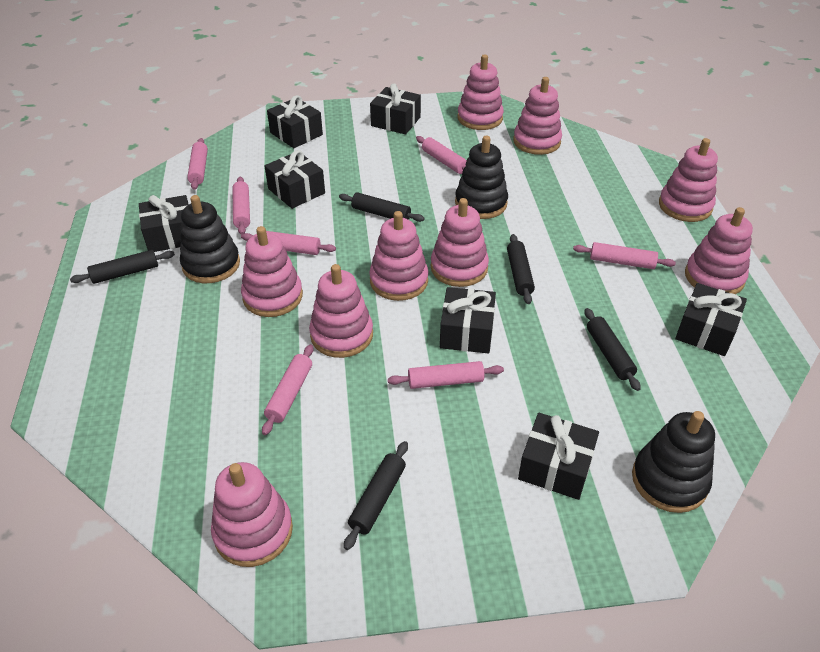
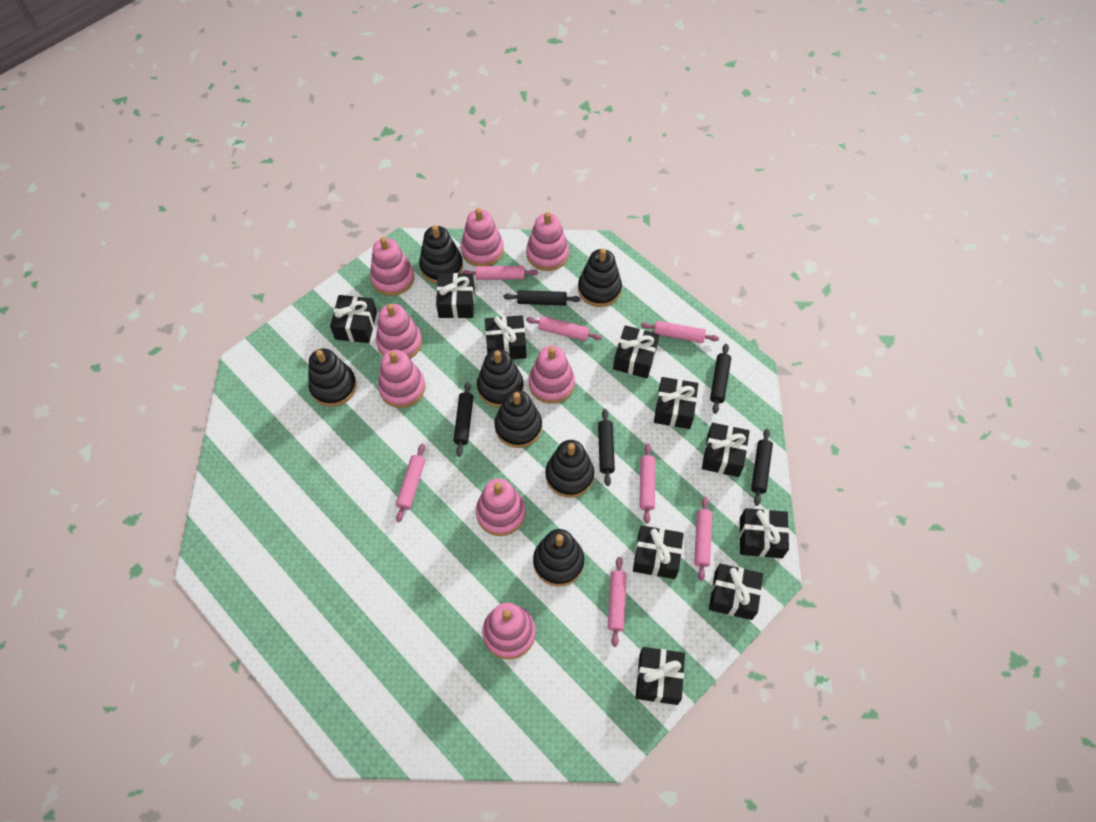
black gift: [139,195,189,252] [265,150,325,209] [267,95,323,148] [370,83,421,135] [440,287,496,354] [518,413,599,500] [675,283,747,356] = 7 -> [330,295,377,343] [436,273,475,318] [485,315,527,359] [613,325,659,378] [633,525,684,579] [636,647,685,705] [654,377,698,429] [702,423,750,477] [709,564,763,620] [739,508,789,558] = 10
black stacking toy: [180,195,240,283] [455,136,508,219] [632,411,715,513] = 3 -> [308,348,357,407] [419,225,463,284] [477,349,523,407] [495,390,542,448] [533,529,584,586] [546,440,594,498] [578,248,622,307] = 7
pink stacking toy: [211,462,293,567] [241,226,303,317] [309,264,373,358] [369,211,428,301] [431,198,489,287] [457,54,504,130] [513,77,562,155] [659,138,718,222] [685,207,753,294] = 9 -> [370,237,415,296] [376,304,422,359] [378,350,425,408] [461,208,504,267] [476,478,526,536] [482,602,536,659] [526,212,569,271] [529,346,575,404] = 8

